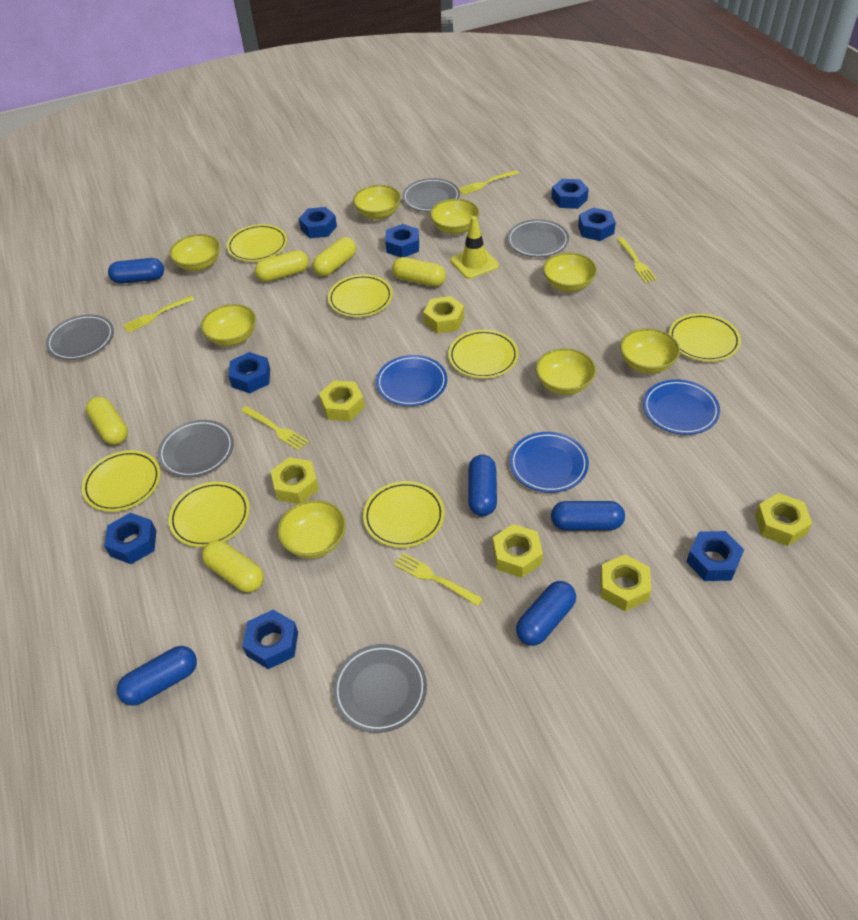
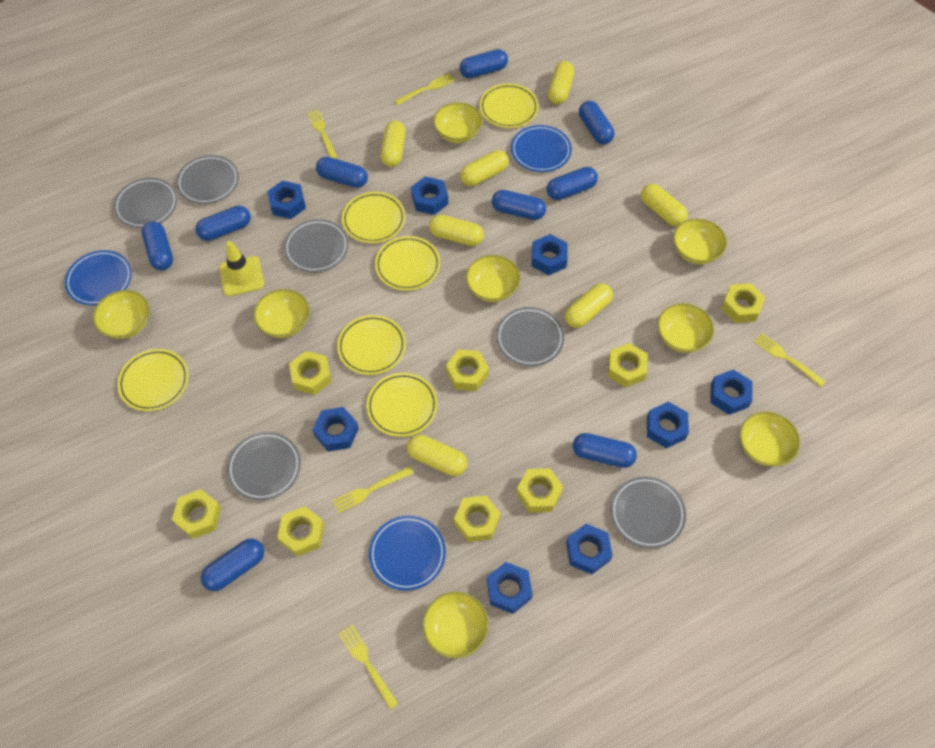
blue capsule: [108,258,164,284] [117,646,197,706] [468,455,497,516] [516,581,576,646] [551,501,625,530] = 5 -> [142,221,173,270] [196,206,251,241] [201,539,264,591] [316,157,368,188] [460,49,508,78] [492,190,546,220] [547,167,598,200] [573,433,637,468] [579,101,614,144] = 9
grey plate: [46,314,114,360] [158,420,234,478] [333,644,427,733] [402,178,460,212] [507,219,569,257] = 5 -> [113,178,177,228] [176,155,239,204] [227,432,301,501] [284,219,349,272] [496,307,564,366] [610,477,686,549] = 6
yellow capsule: [86,397,128,445] [202,540,264,593] [255,250,309,282] [313,237,356,276] [392,257,446,287] = 5 -> [380,121,406,167] [407,435,467,476] [429,215,484,246] [460,150,509,186] [548,61,574,104] [565,283,613,328] [641,184,688,226] = 7
yellow nut: [271,457,319,504] [319,380,365,421] [423,296,464,334] [493,524,543,578] [600,554,651,611] [755,493,812,546] = 6 -> [172,489,221,539] [277,506,325,556] [289,351,331,395] [446,350,489,391] [454,495,501,542] [516,468,563,513] [608,343,648,387] [721,283,765,323] = 8
yellow plate: [82,450,161,512] [169,482,250,547] [227,224,287,262] [328,274,393,317] [363,481,445,548] [448,330,519,379] [669,313,741,362] = 7 -> [117,349,189,411] [337,315,406,375] [342,192,405,243] [366,373,438,437] [375,236,440,291] [480,83,539,128] = 6

